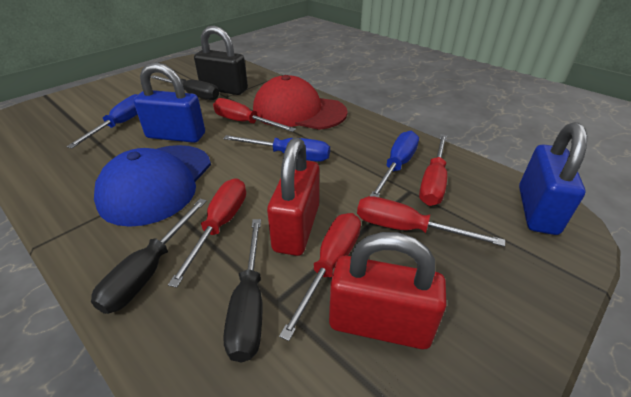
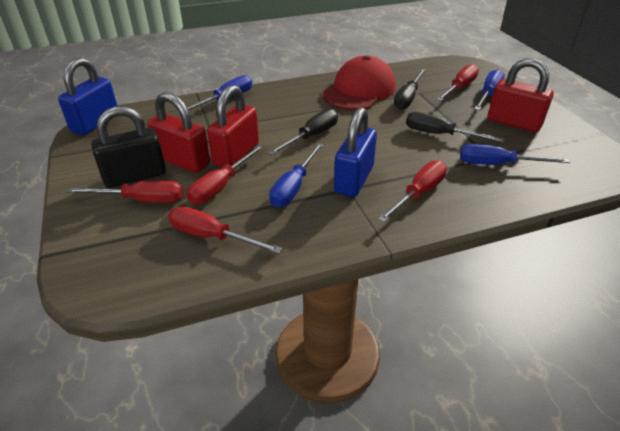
blue cap: [94,145,211,227] = 1 -> none = 0
blue screwdriver: [67,94,138,148] [223,135,330,162] [370,131,419,197] = 3 -> [187,75,252,110] [269,143,323,207] [460,144,570,165] [474,69,505,110] = 4
red padlock: [267,138,319,256] [329,232,447,349] = 2 -> [147,92,210,173] [207,85,259,168] [488,58,554,132] = 3

